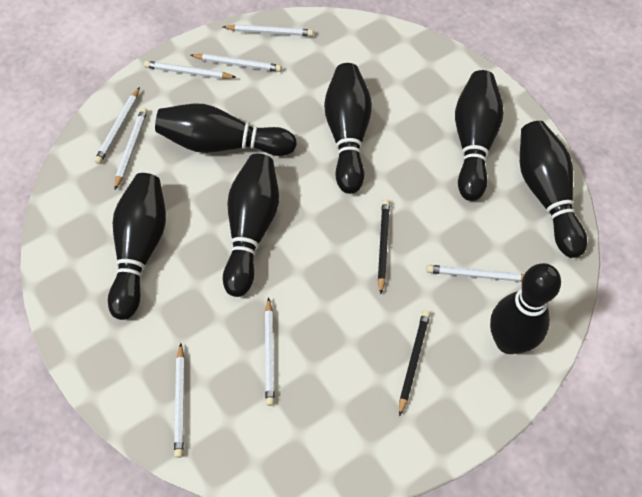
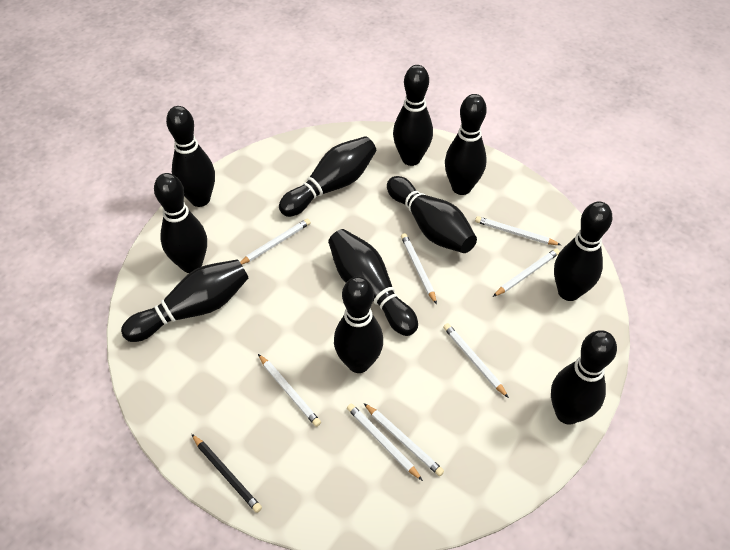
black bowling pin: [108,173,166,320] [155,104,297,156] [223,154,279,297] [324,63,372,194] [455,70,504,201] [490,263,561,354] [520,121,587,258] = 7 -> [121,259,248,342] [154,173,207,273] [166,106,215,207] [279,136,376,217] [328,229,418,336] [334,276,383,373] [387,176,477,253] [393,65,433,166] [445,94,487,195] [551,330,617,425] [554,201,612,301] = 11
black pencil: [378,199,390,294] [399,310,430,417] = 2 -> [192,434,262,513] = 1

